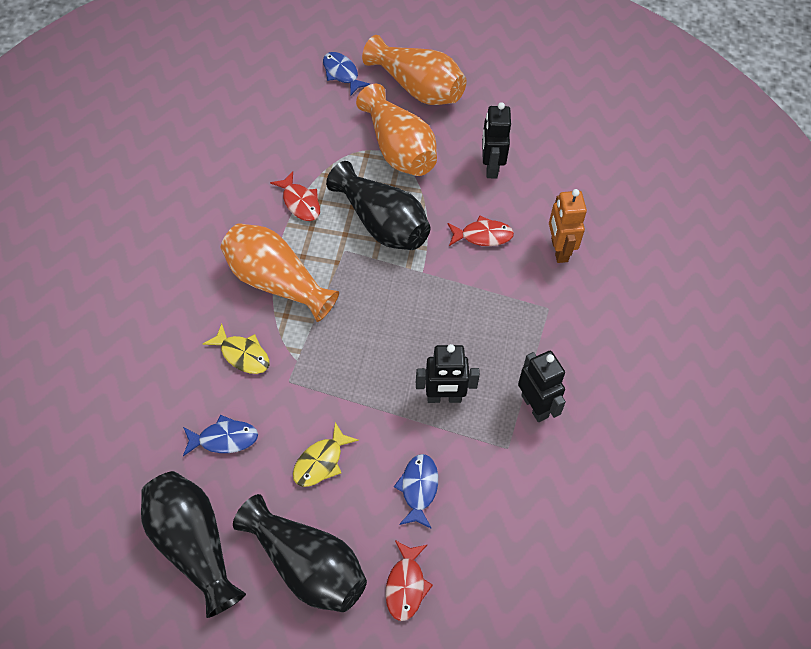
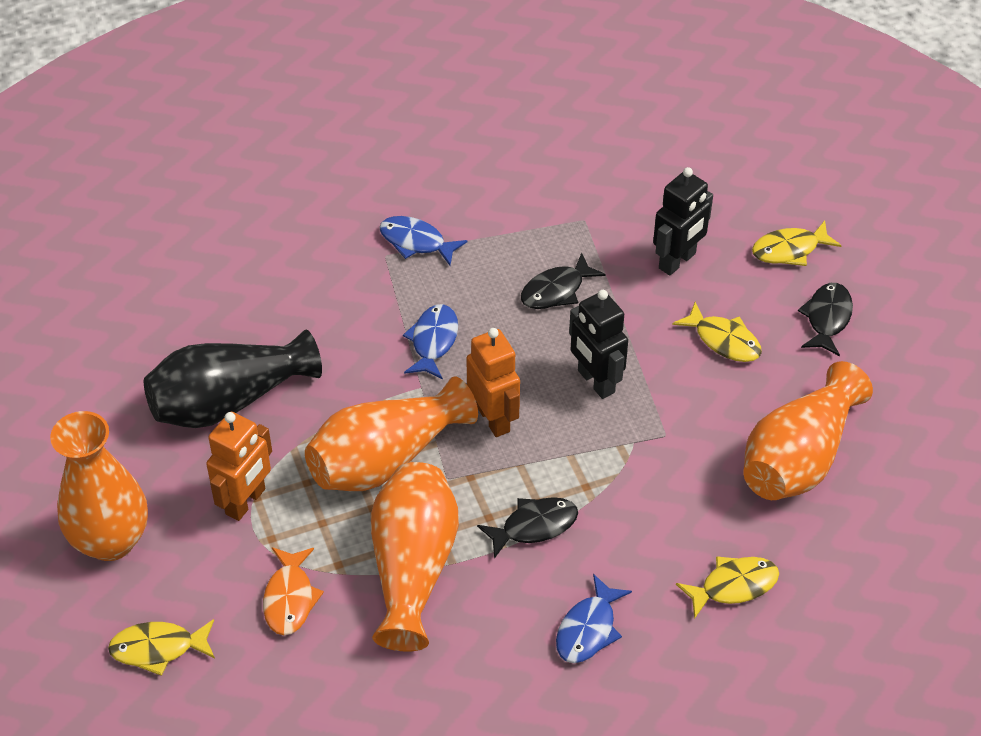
black fish: none = 0 -> [477,497,578,559] [521,253,606,309] [798,283,853,356] = 3
black robot: [416,344,480,403] [482,102,511,179] [518,351,566,422] = 3 -> [569,290,628,399] [653,167,713,275] = 2
black vase: [141,471,246,618] [233,494,367,612] [326,161,430,250] = 3 -> [144,330,322,428] = 1
orange fish: none = 0 -> [263,547,324,635] = 1
orange robot: [549,189,587,263] = 1 -> [206,412,272,521] [466,328,520,437] = 2
orange vase: [221,223,339,322] [356,84,437,176] [362,35,466,105] = 3 -> [50,411,148,561] [305,376,478,491] [371,462,459,652] [743,361,873,500] = 4
red fish: [270,172,320,221] [385,540,433,621] [448,216,514,246] = 3 -> none = 0
yellow fish: [203,324,270,374] [293,422,359,487] = 2 -> [108,619,215,676] [672,302,762,362] [676,556,779,619] [752,221,842,266] = 4

